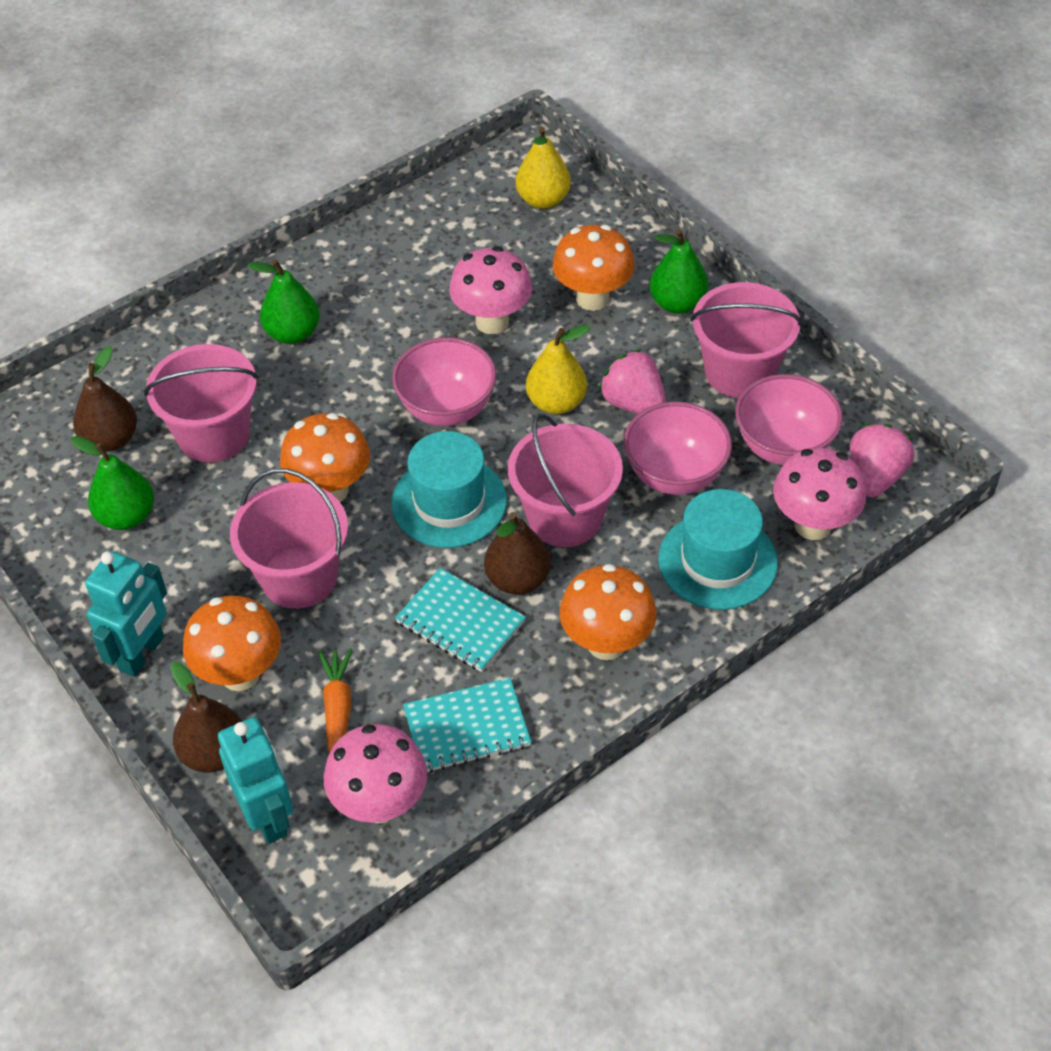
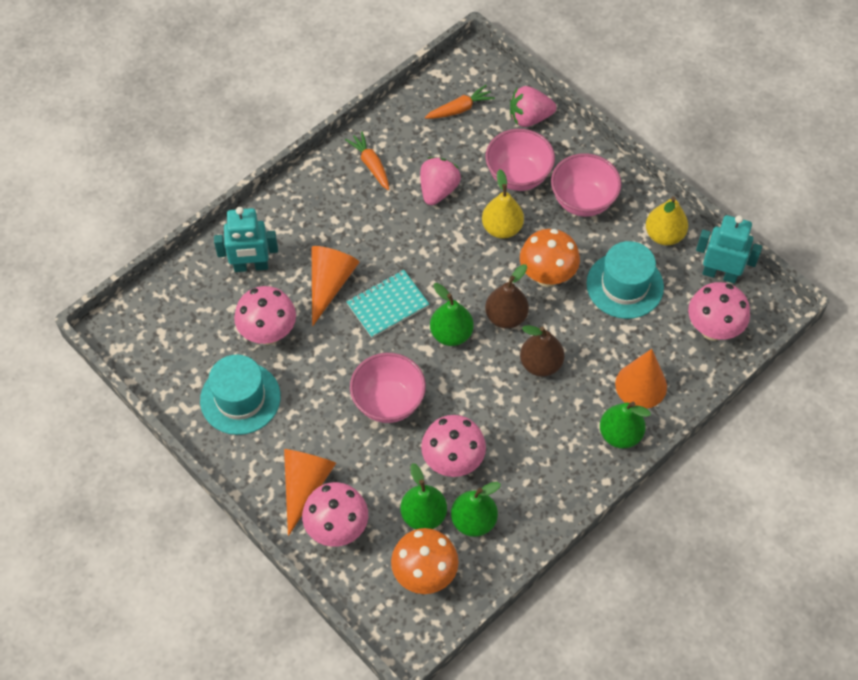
brown pear: [73,346,137,452] [171,662,242,773] [484,512,551,595] = 3 -> [485,264,529,329] [520,325,564,377] = 2
green pear: [71,436,154,530] [247,259,320,344] [650,229,709,314] = 3 -> [400,463,447,530] [430,283,474,346] [451,482,501,537] [600,402,651,449] = 4
orange carrot: [318,648,352,754] = 1 -> [345,132,389,190] [425,85,495,119] = 2
orange cone: none = 0 -> [284,449,336,536] [312,246,359,327] [615,349,667,408] = 3
orange mushroom: [183,596,281,691] [280,413,370,502] [552,225,635,311] [559,564,657,660] = 4 -> [391,528,459,594] [520,229,580,287] = 2
pink bucket: [144,344,259,463] [230,468,348,609] [508,414,623,547] [690,282,802,398] = 4 -> none = 0
pink mushroom: [324,724,427,823] [449,246,532,334] [773,448,866,540] = 3 -> [234,286,296,345] [302,482,368,547] [421,415,486,477] [688,282,750,341] = 4
turquoise notebook: [395,568,526,672] [403,678,531,773] = 2 -> [346,270,429,338] = 1

